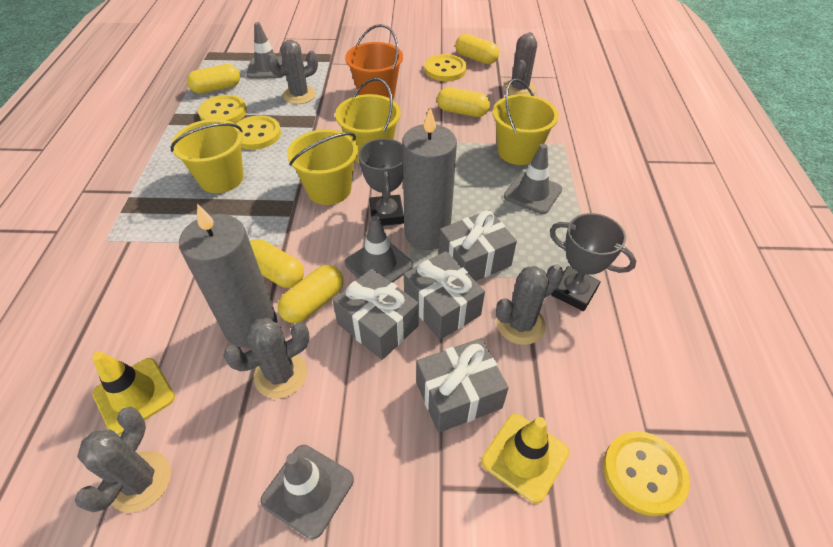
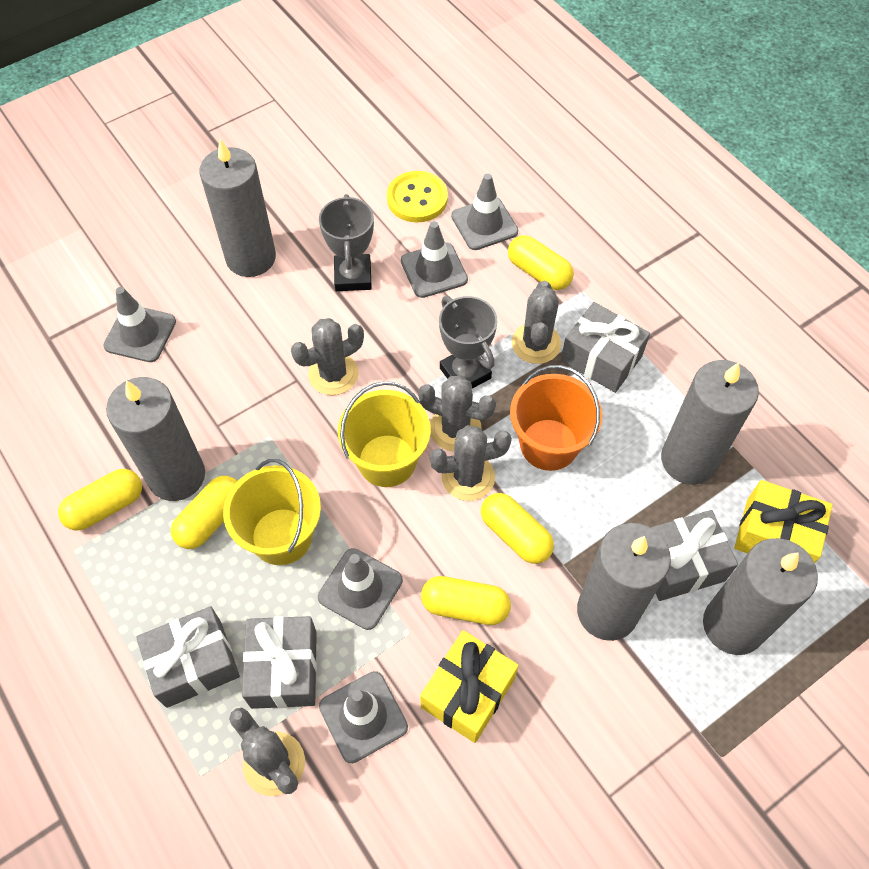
grey candle: [179,204,277,348] [402,108,457,250] = 2 -> [106,377,205,501] [199,139,276,277] [577,523,671,641] [661,360,759,485] [703,538,818,655] = 5
grey traffic cone: [246,22,283,79] [260,445,354,539] [345,216,413,282] [504,144,562,214] = 4 -> [103,287,176,362] [318,548,403,630] [319,671,408,763] [401,221,468,298] [451,174,518,250] = 5
yellow bucket: [170,119,243,193] [287,129,358,205] [335,78,401,163] [493,78,559,165] = 4 -> [223,459,321,565] [338,381,431,487] = 2
yellow button: [198,95,247,123] [236,115,281,150] [425,54,467,81] [603,431,690,516] = 4 -> [387,171,448,222] = 1
yellow gift: none = 0 -> [420,630,519,743] [734,480,832,563] = 2
yellow traffic cone: [92,351,175,435] [482,414,569,503] = 2 -> none = 0

